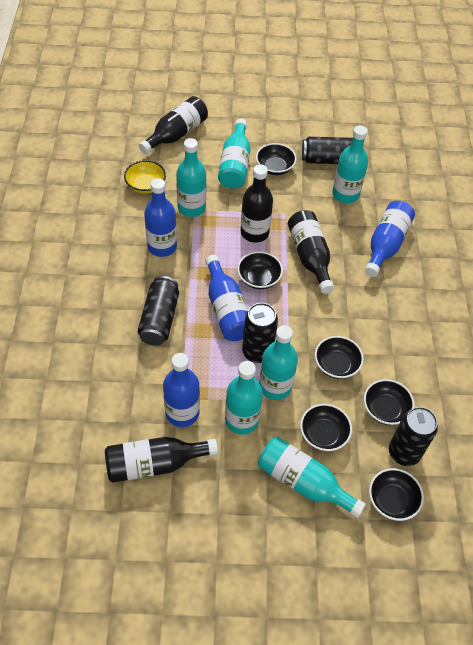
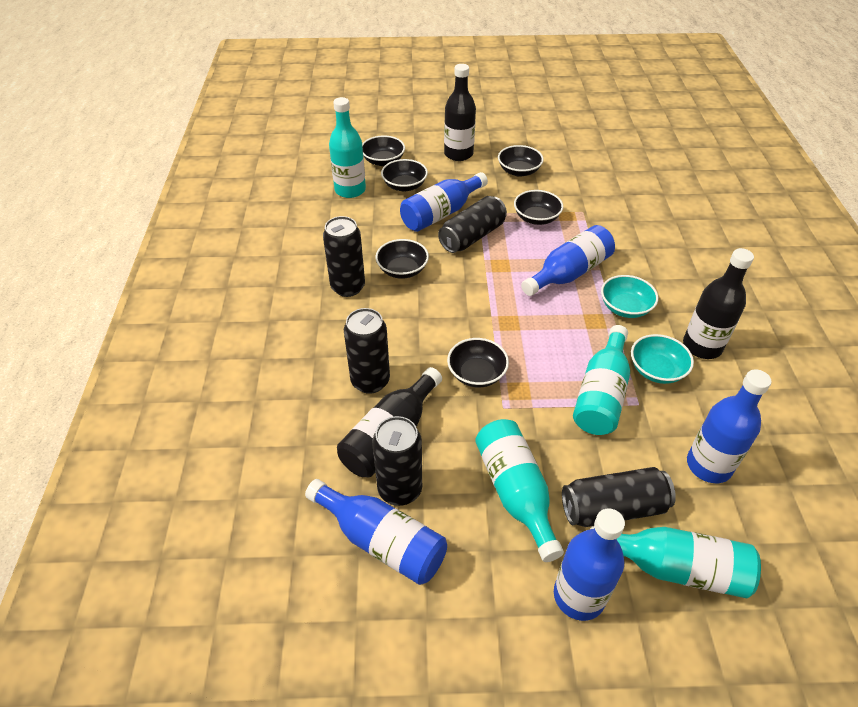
black bottle: [105,437,218,483] [139,96,208,154] [241,164,273,243] [288,210,334,294] = 4 -> [337,367,442,477] [444,64,476,161] [683,248,754,359] = 3
black can: [138,276,179,346] [242,303,278,363] [302,137,353,164] [389,407,438,466] = 4 -> [323,216,365,297] [344,308,390,394] [372,416,422,506] [438,196,507,253] [562,467,676,527] = 5
blue bottle: [144,178,177,257] [163,353,200,427] [205,255,248,341] [365,201,415,277] = 4 -> [305,479,447,585] [400,172,488,232] [521,225,615,296] [554,508,625,621] [687,369,772,483] = 5
turquoise bottle: [176,138,206,217] [218,119,251,189] [225,361,263,435] [258,437,366,518] [259,325,298,400] [332,126,368,203] = 6 -> [329,97,366,198] [475,419,564,562] [573,325,630,435] [591,526,761,598] = 4
turquoise bowl: none = 0 -> [601,275,658,318] [631,334,694,384] = 2
yellow bowl: [124,160,166,194] = 1 -> none = 0

